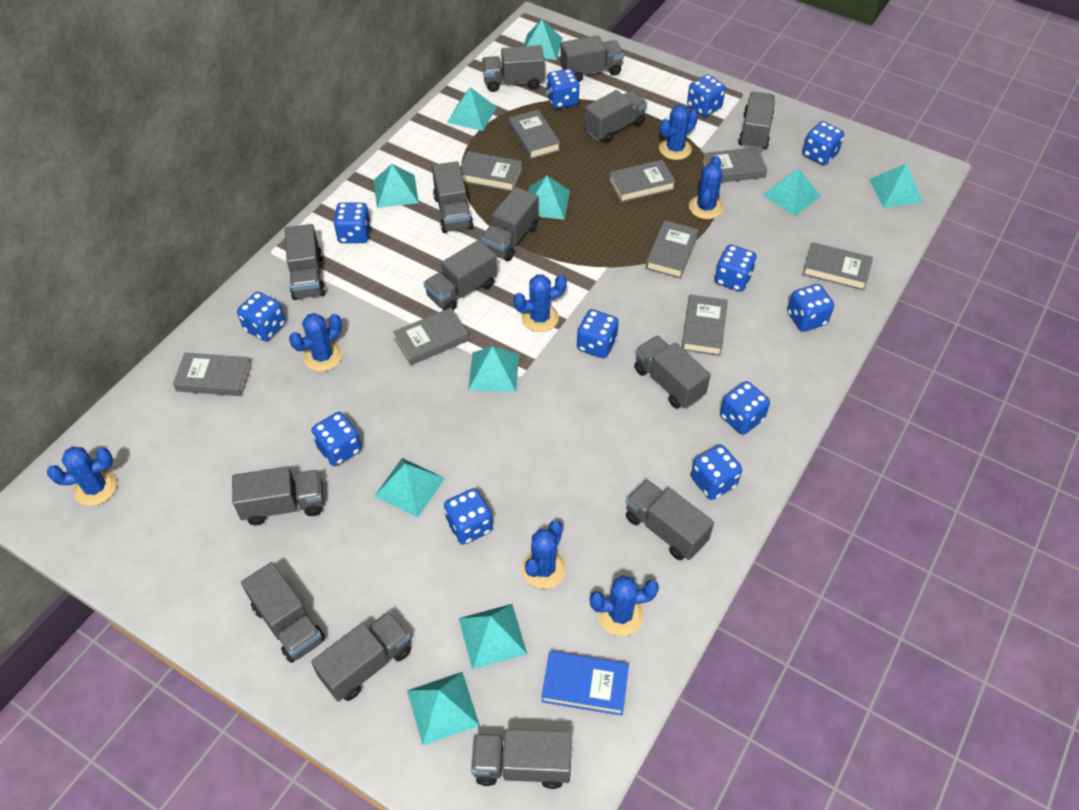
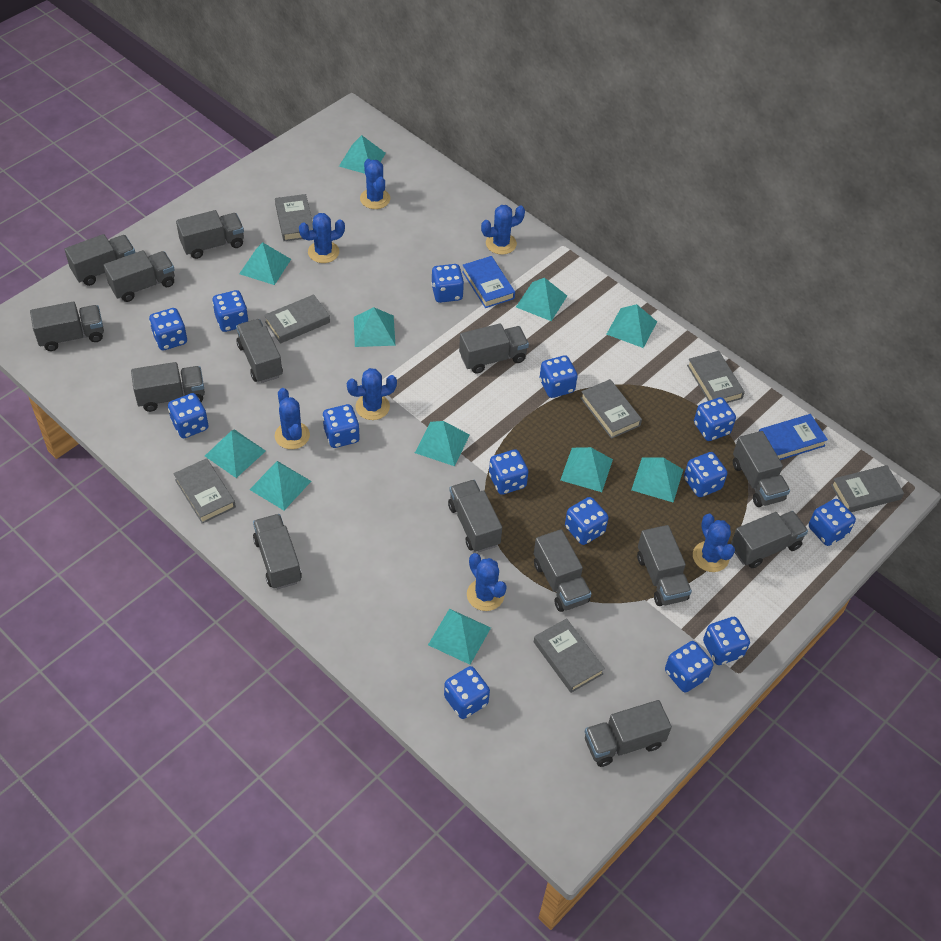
blue book: [541,651,629,716] = 1 -> [462,256,515,308] [759,414,828,460] = 2
blue dice: [237,292,286,341] [311,412,362,466] [333,202,371,243] [444,488,493,545] [546,69,580,109] [577,309,619,358] [687,74,726,117] [691,445,742,500] [715,245,757,292] [720,381,770,435] [787,284,834,332] [803,121,844,165] = 12 -> [149,308,187,350] [168,393,209,438] [212,290,249,332] [322,404,360,448] [431,264,464,303] [444,666,490,719] [489,450,528,495] [540,355,577,398] [565,497,609,545] [665,641,713,693] [684,452,727,497] [694,397,736,441] [703,617,750,665] [809,499,856,546] = 14
grey book: [173,353,252,396] [393,308,469,365] [460,151,522,191] [508,109,560,159] [609,160,676,202] [646,220,699,279] [682,294,728,356] [702,147,767,183] [803,242,873,290] = 9 -> [173,458,236,523] [264,294,330,344] [275,194,313,241] [534,618,605,693] [580,379,642,439] [687,351,745,403] [831,465,904,512] = 7
turquoise pyramid: [374,164,419,208] [375,458,445,517] [407,672,480,745] [447,87,497,131] [459,604,527,670] [468,346,519,392] [524,19,563,60] [528,175,570,220] [763,168,821,216] [869,164,923,208] = 10 -> [205,429,266,478] [239,242,291,285] [249,461,311,510] [339,135,386,174] [354,307,396,347] [415,421,470,466] [428,609,491,665] [516,278,567,321] [560,447,613,492] [607,304,657,348] [631,457,684,503] = 11

